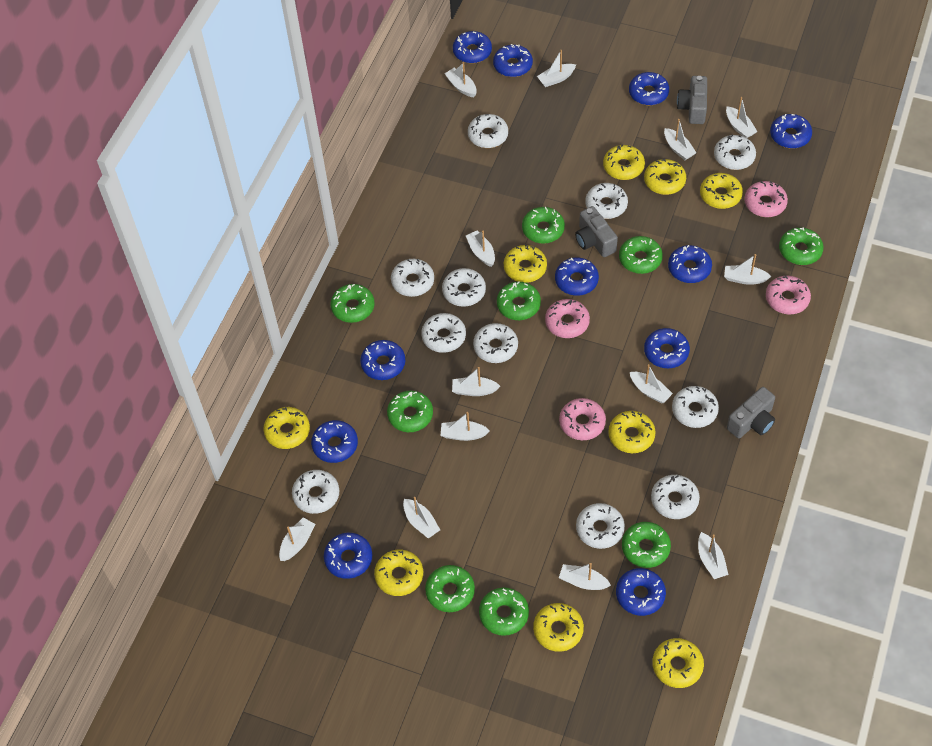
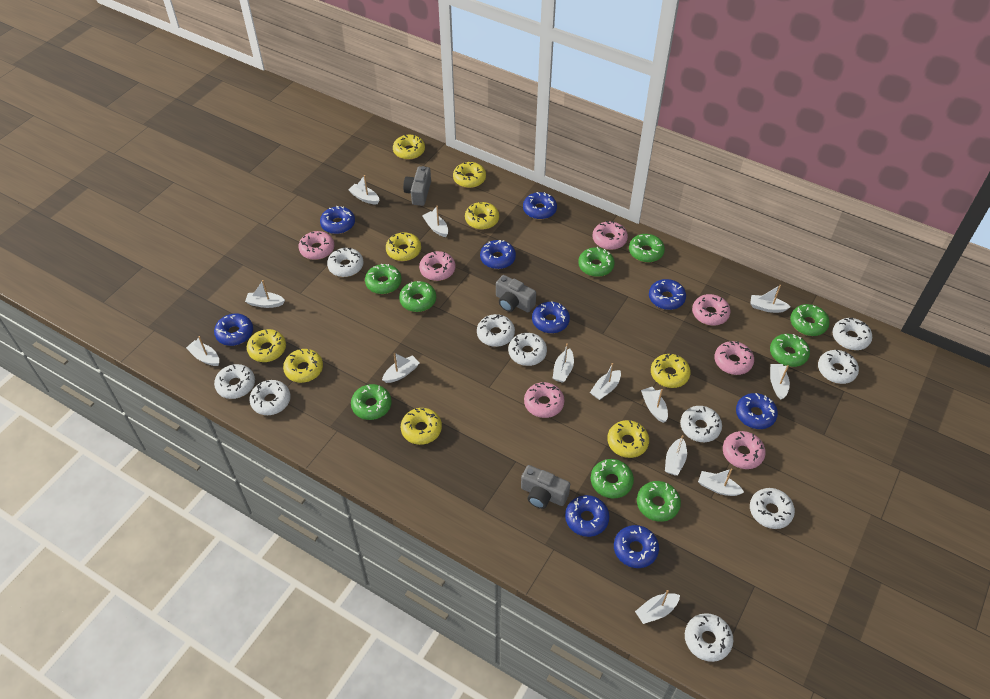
blue donut: [311,420,358,463] [324,533,372,579] [360,340,405,380] [453,31,492,63] [493,44,533,77] [555,257,599,296] [616,568,666,616] [629,72,669,105] [644,328,690,368] [668,245,712,283] [770,114,812,149] = 11 -> [214,314,253,346] [320,206,355,234] [480,240,516,269] [523,192,557,219] [532,301,570,333] [565,495,610,537] [614,525,659,568] [649,279,686,310] [736,393,778,429] = 9
pink donut: [545,299,590,338] [559,398,606,440] [744,181,788,217] [766,276,811,314] = 4 -> [298,231,334,260] [419,251,455,281] [524,382,564,418] [592,221,628,250] [692,294,730,326] [714,341,754,375] [723,431,766,469] = 7
white donut: [292,470,339,514] [391,259,434,297] [421,313,466,353] [442,268,486,307] [468,114,508,148] [473,323,518,363] [576,503,625,549] [586,183,628,219] [651,475,700,519] [672,386,719,428] [714,134,756,170] = 11 -> [214,364,255,399] [249,380,291,415] [327,247,363,277] [477,314,515,347] [508,333,547,366] [680,406,722,442] [685,613,733,662] [750,488,795,529] [818,350,859,384] [832,318,872,350] = 10

